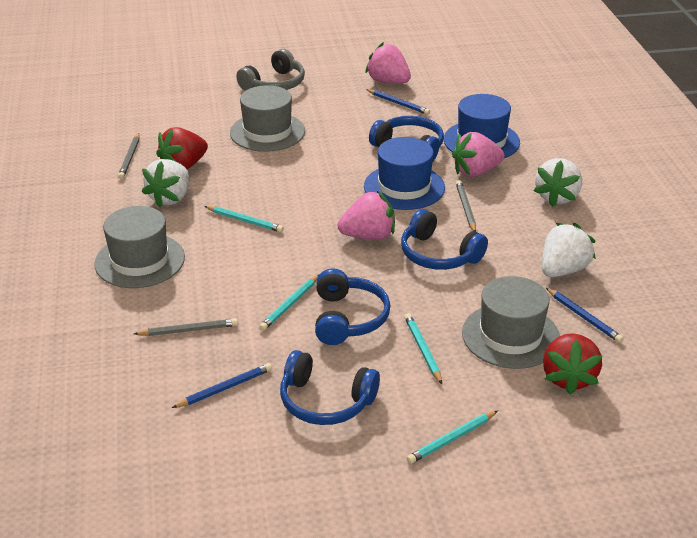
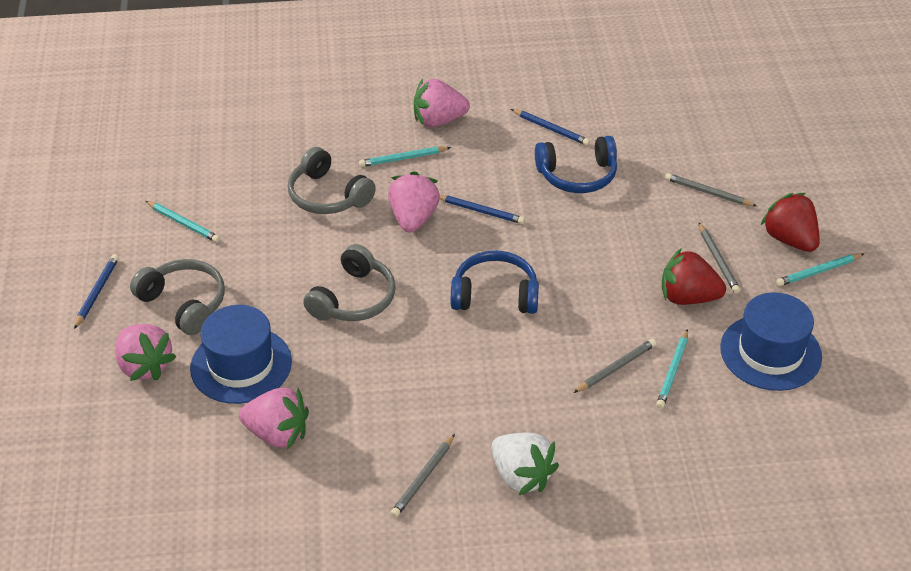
blue headphones: [280,350,380,425] [315,268,390,345] [369,116,444,161] [401,209,488,270] = 4 -> [451,250,539,314] [535,136,617,193] = 2
grey hat: [94,206,185,288] [230,85,305,152] [462,276,560,369] = 3 -> none = 0
grey headphones: [236,49,305,91] = 1 -> [130,259,225,335] [288,147,376,214] [303,244,396,321] = 3
grey pencil: [118,133,139,179] [134,318,238,336] [456,181,476,231] = 3 -> [391,434,455,517] [574,339,656,393] [665,173,757,206] [699,223,740,293] = 4
pink strawberry: [338,191,395,240] [365,42,411,84] [452,132,505,177] = 3 -> [115,324,176,381] [239,388,309,449] [388,171,440,233] [414,79,470,127] = 4
white strawberry: [142,159,189,208] [534,158,582,207] [542,223,596,277] = 3 -> [491,433,559,495] = 1

